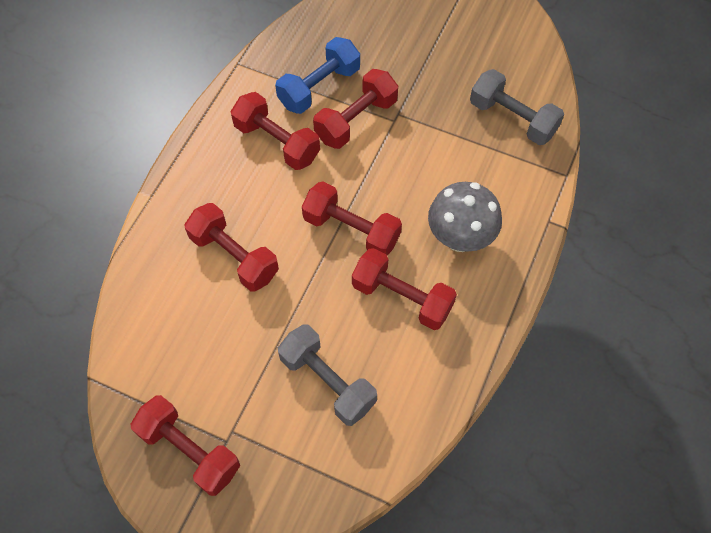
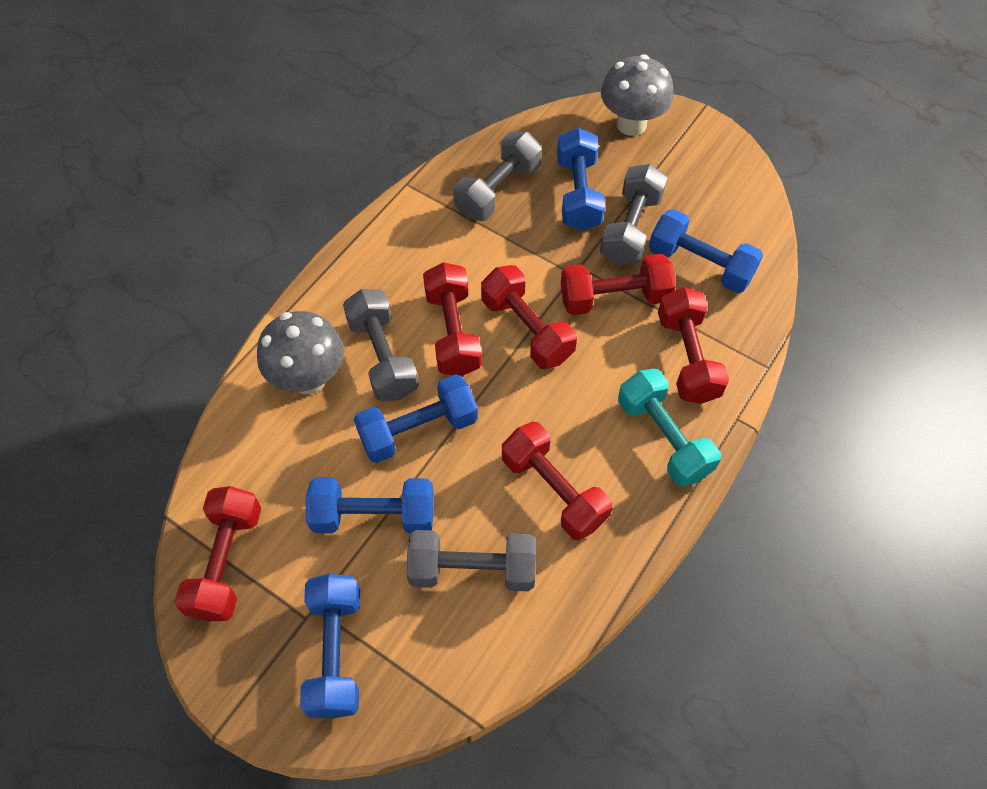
blue dumbbell: [275,37,360,114] = 1 -> [300,574,360,718] [306,478,434,534] [354,374,478,463] [557,128,605,231] [649,209,763,293] = 5
grey dumbbell: [278,324,377,426] [470,69,564,145] = 2 -> [343,289,419,401] [406,530,536,591] [453,131,542,221] [600,164,667,265] = 4
grey mushroom: [428,182,502,252] = 1 -> [257,311,344,394] [601,54,674,136] = 2
turquoise dumbbell: none = 0 -> [618,368,721,487] = 1

